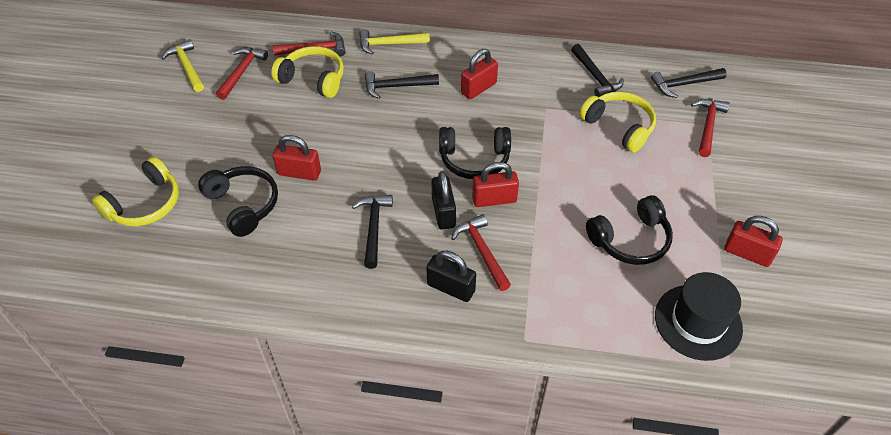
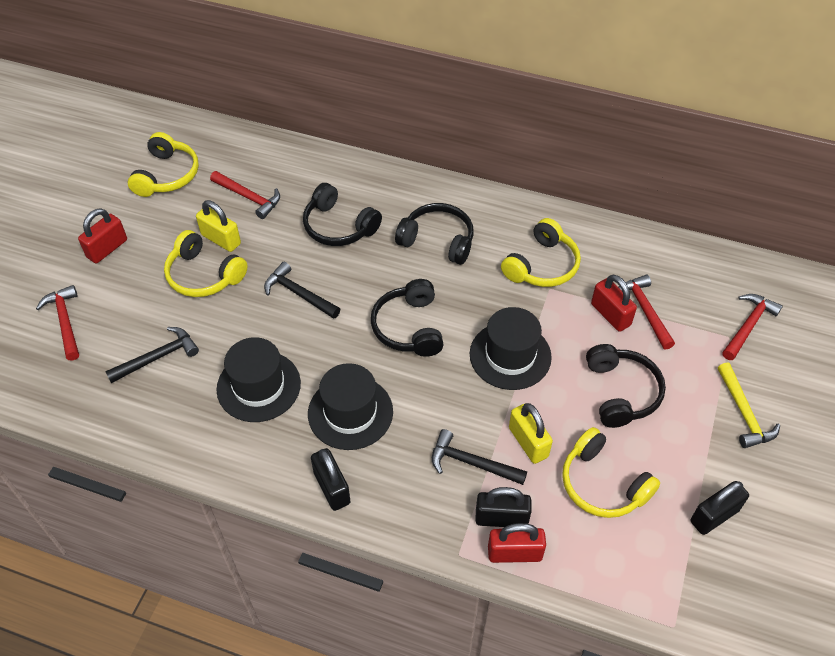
black hammer: [352,195,393,269] [365,71,439,99] [571,44,624,97] [651,68,727,98] = 4 -> [105,327,199,383] [264,262,340,319] [432,429,527,485] = 3
black hat: [655,272,743,361] = 1 -> [217,337,301,422] [308,363,393,450] [470,307,552,390] = 3
black headphones: [198,166,278,237] [439,127,511,179] [586,195,673,265] = 3 -> [303,183,382,246] [371,279,444,357] [395,203,474,265] [586,344,666,428] = 4
black padlock: [426,251,476,302] [432,171,456,230] = 2 -> [311,448,351,511] [475,487,532,527] [691,481,749,535] = 3
red padlock: [273,135,321,181] [461,49,498,99] [472,162,519,207] [724,216,783,267] = 4 -> [78,208,127,263] [488,523,546,563] [591,275,637,332] = 3
yellow hammer: [161,39,204,92] [359,29,430,55] = 2 -> [718,362,780,448] = 1
yellow headphones: [92,157,179,226] [271,46,344,98] [579,91,656,153] = 3 -> [128,132,199,197] [164,230,248,297] [501,218,581,287] [562,427,660,518] = 4
yellow padlock: none = 0 -> [196,200,241,252] [509,403,553,464] = 2

